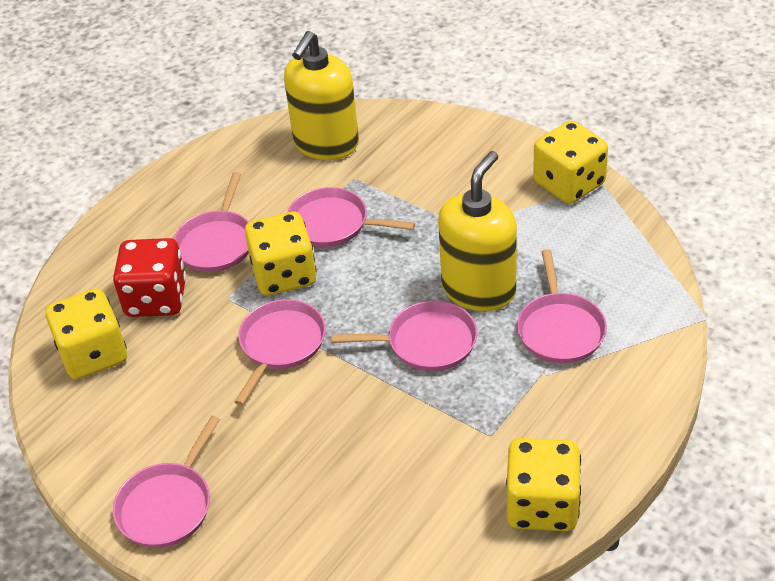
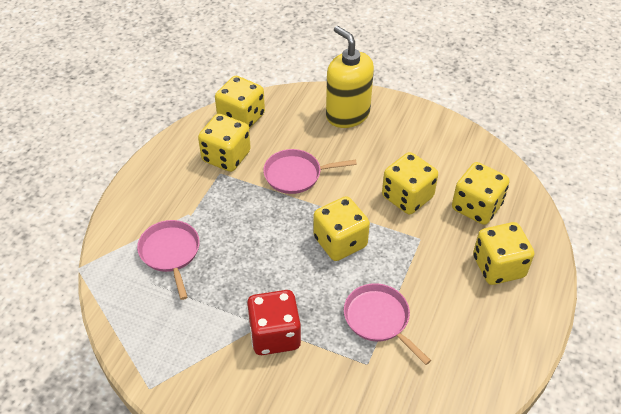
pink pan: [113,416,220,548] [174,172,249,272] [234,299,326,405] [287,187,415,247] [332,301,477,371] [517,249,607,363] = 6 -> [137,220,200,300] [263,149,357,194] [344,283,431,365] = 3
yellow dice: [45,288,127,380] [245,212,316,296] [506,438,581,531] [533,120,608,204] = 4 -> [198,114,251,172] [215,76,265,129] [313,196,370,261] [382,152,438,214] [452,162,510,225] [473,222,534,285] = 6
yellow soap dispenser: [284,31,359,160] [438,151,517,311] = 2 -> [326,26,374,128] = 1

